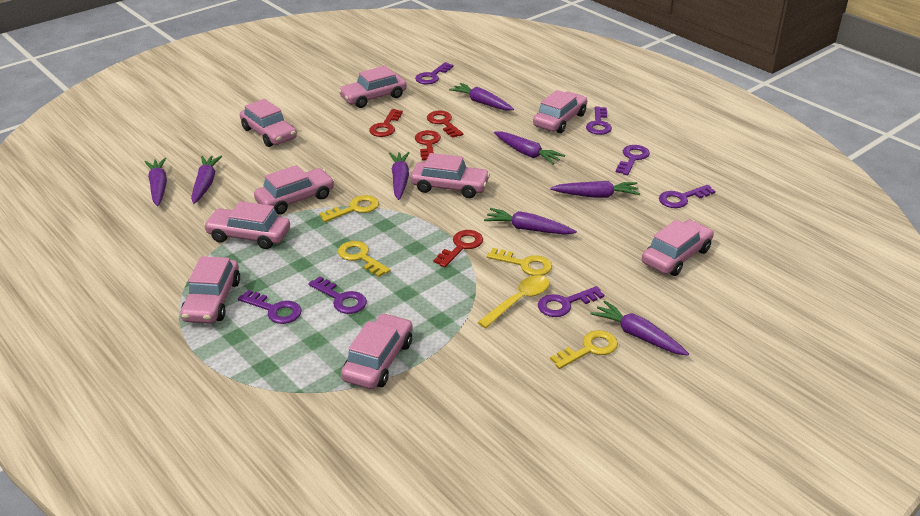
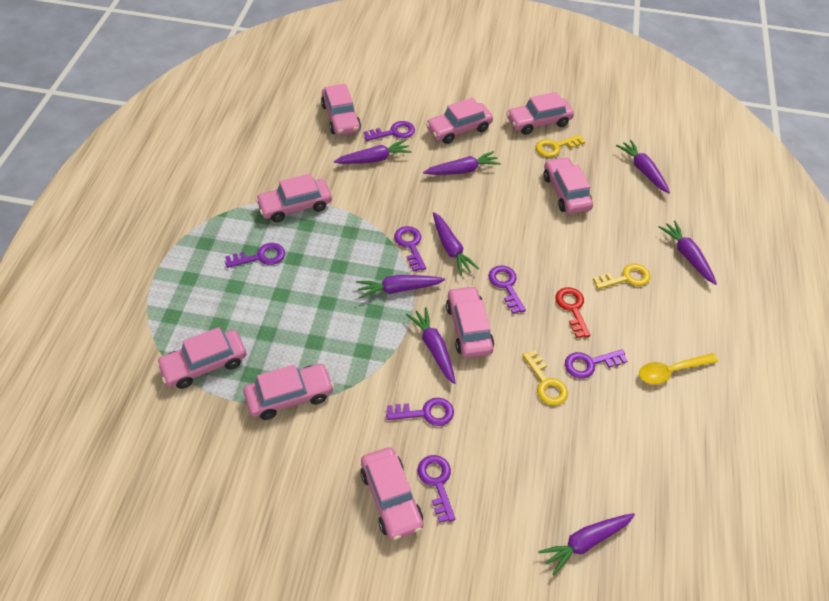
red key: [369,109,403,137] [415,130,441,161] [427,111,463,138] [433,230,483,267] = 4 -> [556,287,590,338] = 1
yellow key: [319,195,379,222] [338,241,391,277] [487,248,552,276] [550,330,618,369] = 4 -> [523,350,568,405] [536,135,585,157] [593,264,651,289] = 3

